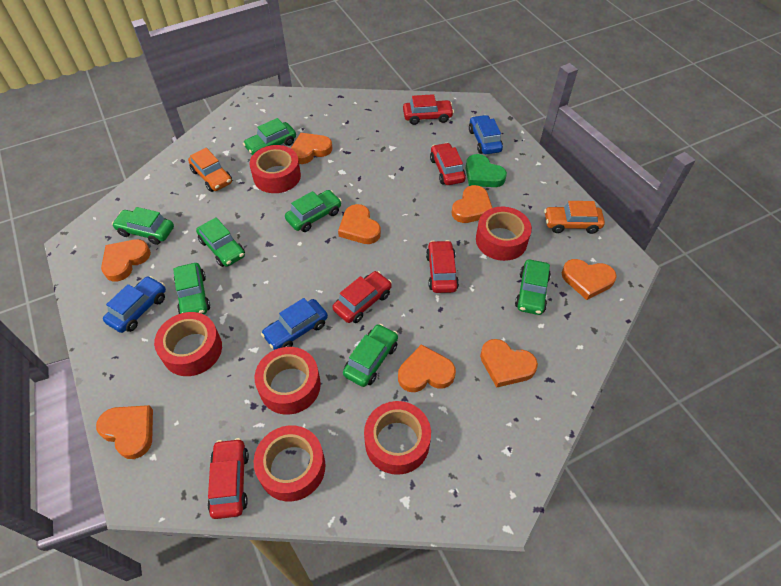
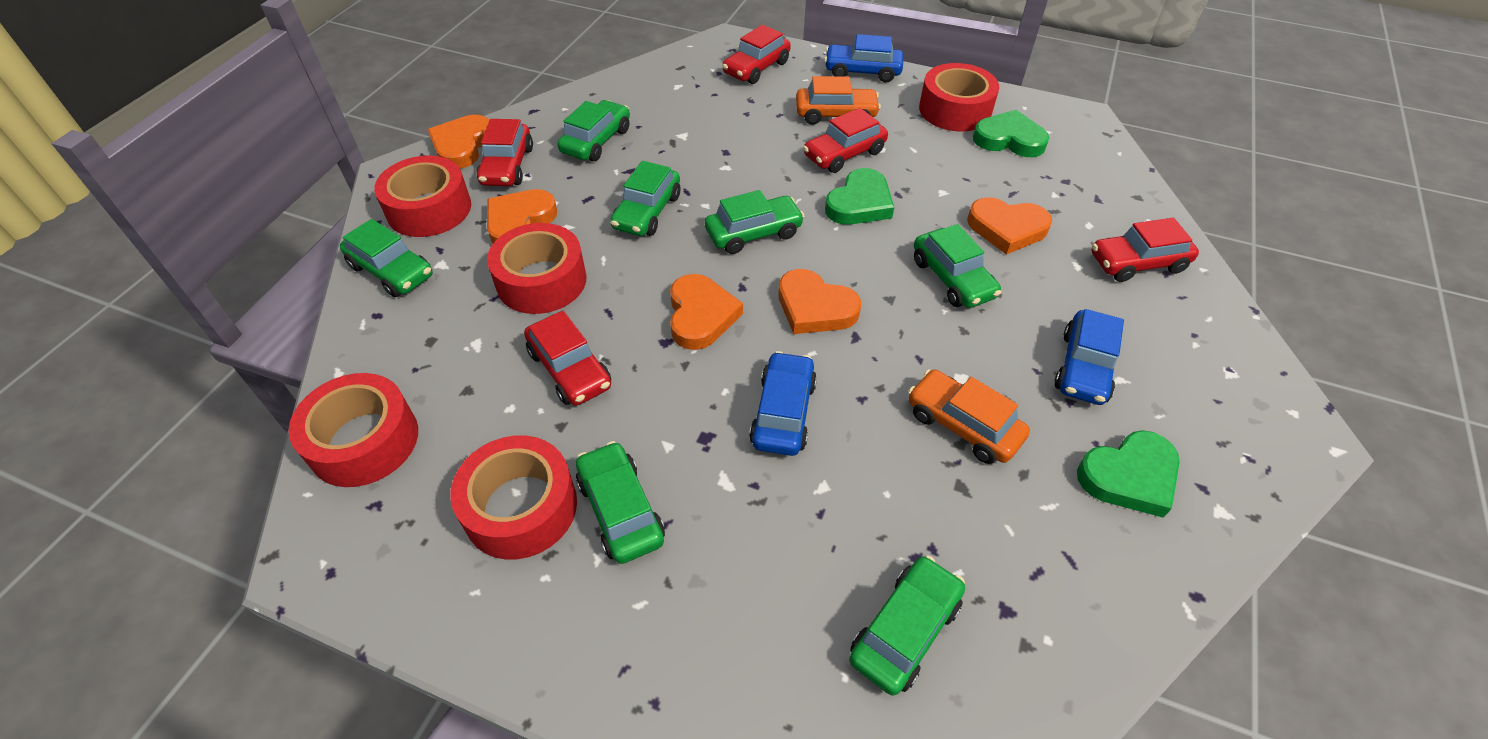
green heart: [466,154,507,187] = 1 -> [825,168,894,225] [973,110,1049,157] [1077,430,1180,518] = 3
orange heart: [96,405,153,459] [101,239,151,281] [291,133,332,164] [338,204,381,244] [398,344,456,392] [452,185,492,223] [480,339,538,388] [562,259,617,300] = 8 -> [428,115,489,169] [487,189,557,244] [670,274,743,350] [778,269,861,334] [967,198,1052,255] = 5
red tape: [154,312,222,376] [249,145,301,193] [253,425,326,501] [255,347,321,415] [364,401,431,475] [476,207,532,261] = 6 -> [289,373,418,487] [374,156,471,237] [450,435,577,560] [487,223,587,314] [919,63,999,132] = 5

